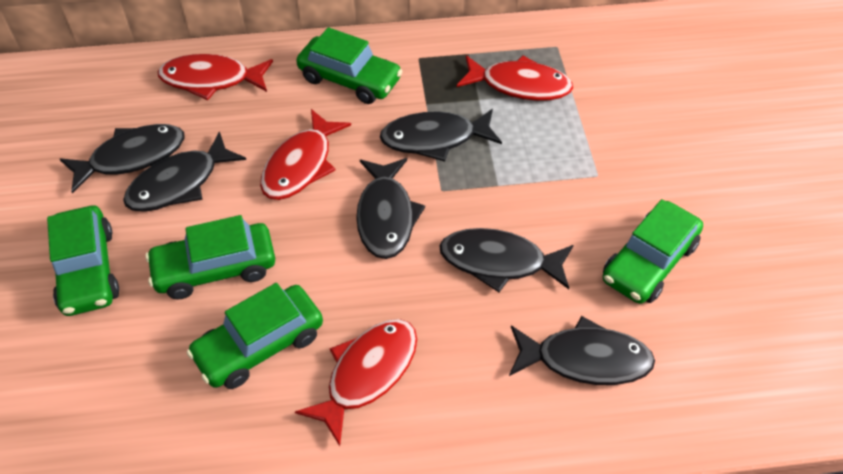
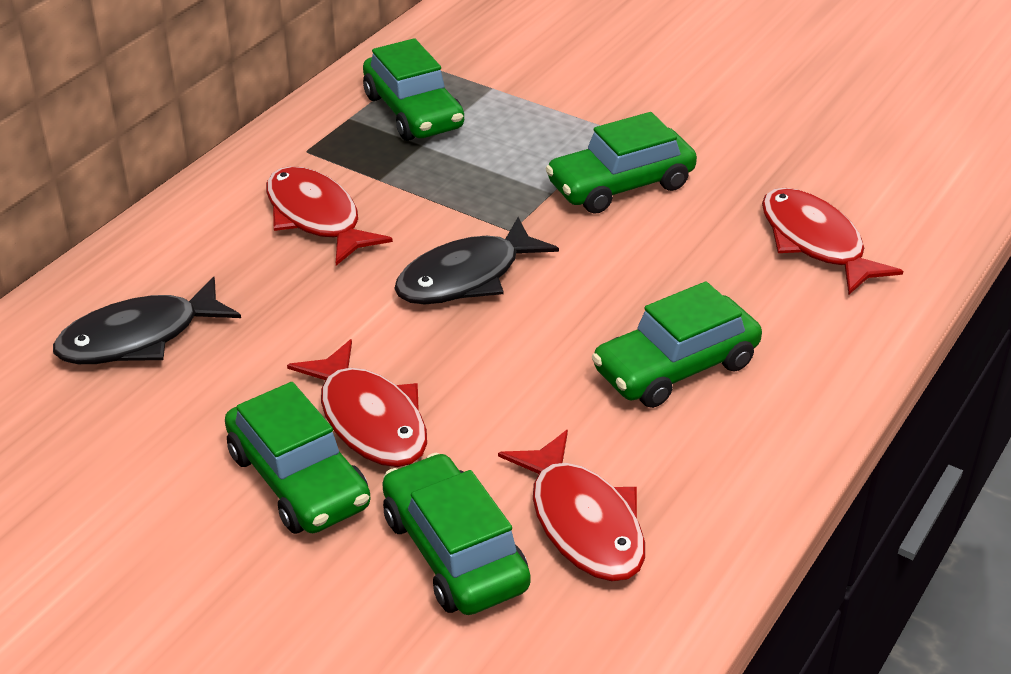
black fish: [60,124,185,194] [123,131,246,212] [356,158,425,259] [380,109,502,161] [439,228,573,292] [509,316,655,385] = 6 -> [53,277,241,364] [394,217,559,304] = 2

